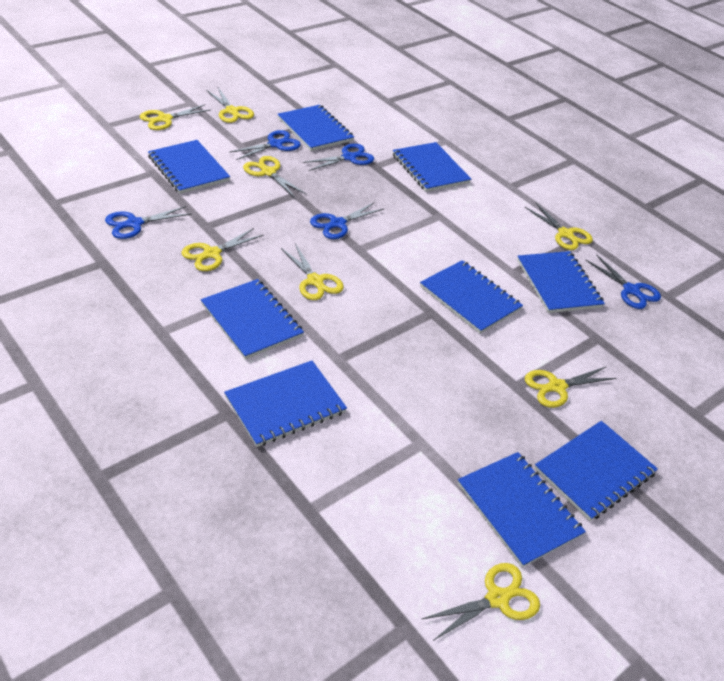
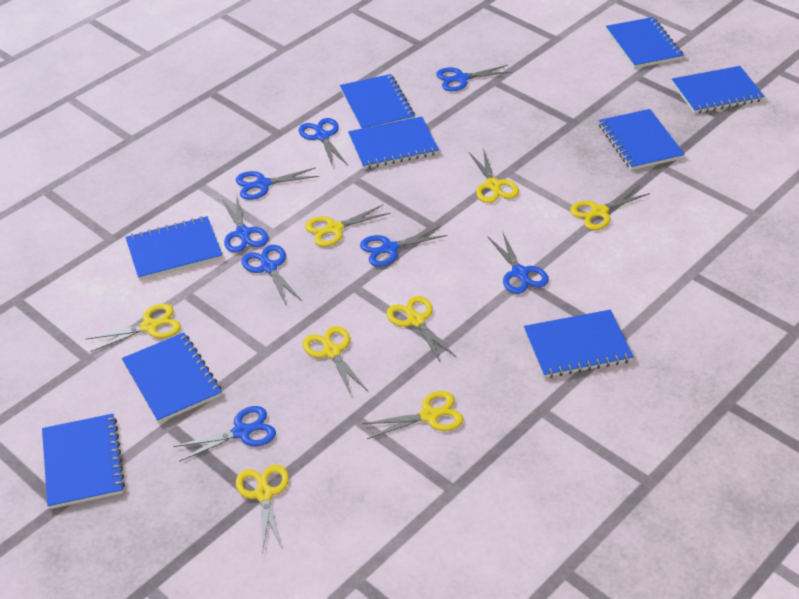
blue scissors: [105,206,191,239] [230,130,301,160] [302,143,374,171] [310,202,384,239] [586,254,661,309] = 5 -> [173,406,276,462] [222,197,268,253] [236,167,319,200] [241,245,302,304] [299,118,348,166] [360,226,448,267] [436,65,512,91] [488,231,549,294] = 8

